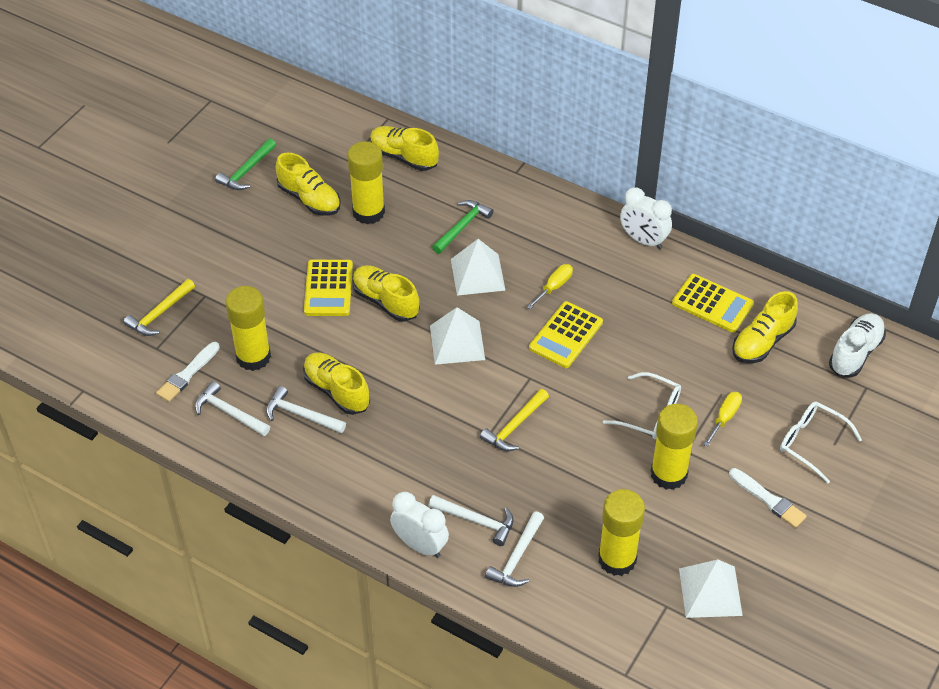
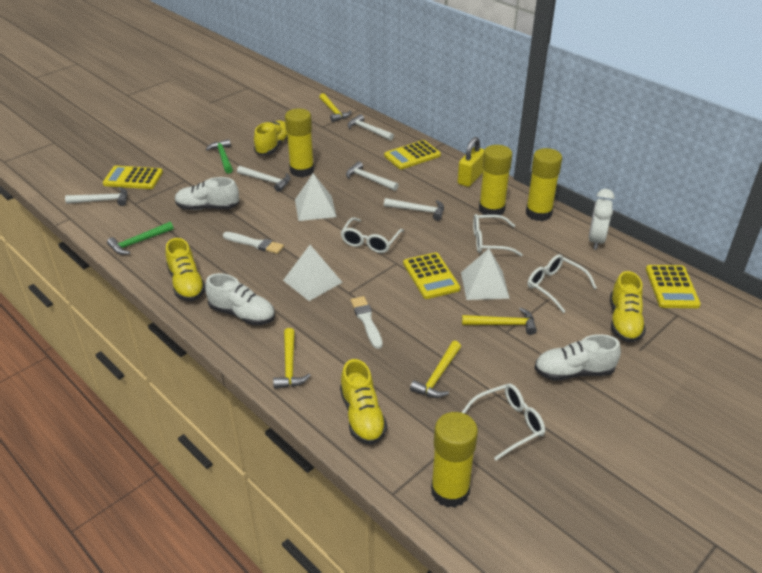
white clock: [390,492,449,558] [620,187,672,249] = 2 -> [589,189,614,250] = 1
white glasses: [603,372,681,439] [780,401,862,483] = 2 -> [340,217,404,253] [461,383,545,460] [473,214,523,256] [527,254,597,313] = 4
white hammer: [195,381,270,436] [266,386,346,433] [428,495,514,546] [485,511,544,587] = 4 -> [65,187,127,206] [237,166,291,192] [346,161,399,191] [348,114,394,141] [384,198,444,221] = 5
white shoe: [829,313,886,377] = 1 -> [175,177,239,210] [205,273,275,325] [534,334,621,381] = 3
yellow calculator: [304,260,353,316] [529,301,603,368] [672,274,754,333] = 3 -> [103,166,163,189] [384,140,441,169] [403,253,460,299] [646,265,701,308] = 4
yellow hammer: [124,279,195,336] [480,389,549,451] = 2 -> [273,328,311,389] [319,93,352,122] [410,341,461,398] [462,308,537,335] = 4
yellow padlock: none = 0 -> [458,137,484,187] = 1
yellow screwdriver: [527,264,573,309] [704,392,742,447] = 2 -> none = 0
yellow shoe: [276,152,341,216] [303,352,370,415] [352,265,420,322] [370,126,439,171] [732,291,798,363] = 5 -> [165,238,205,301] [254,120,288,155] [340,359,387,445] [610,271,646,343] = 4

